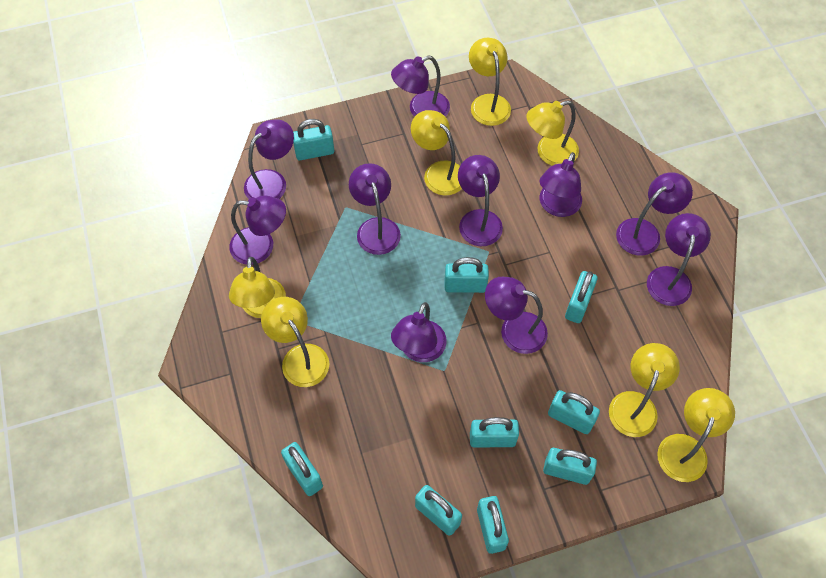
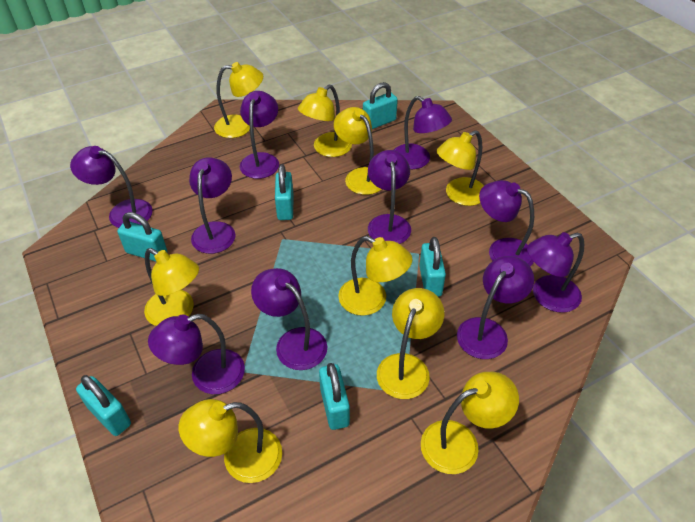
turquoise padlock: [281,442,323,496] [293,119,334,160] [415,485,462,536] [445,257,489,293] [470,417,519,448] [477,496,509,554] [543,448,597,485] [548,390,600,434] [565,271,598,323] = 9 -> [76,375,131,436] [117,212,168,262] [275,164,293,220] [319,363,350,430] [363,82,398,129] [419,237,446,297] = 6
yellow lamp: [229,257,286,318] [261,297,329,387] [411,110,462,196] [469,38,511,126] [526,100,579,166] [609,343,680,437] [657,388,735,482] = 7 -> [144,248,199,326] [179,399,282,483] [214,62,263,138] [298,85,352,157] [334,107,382,195] [338,236,413,316] [377,288,444,399] [421,372,519,474] [437,130,484,206] = 9

